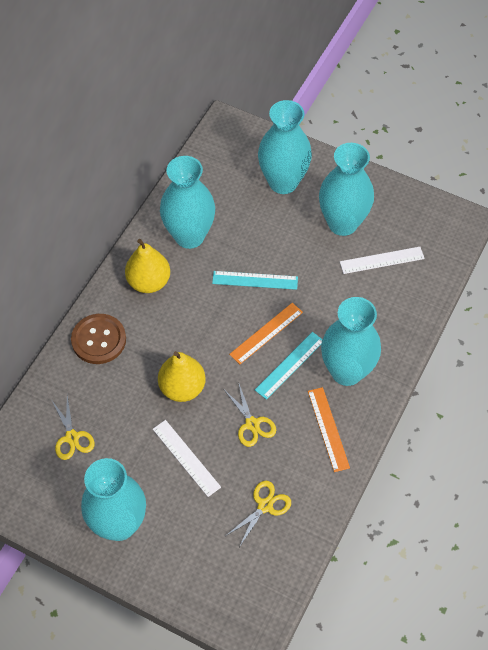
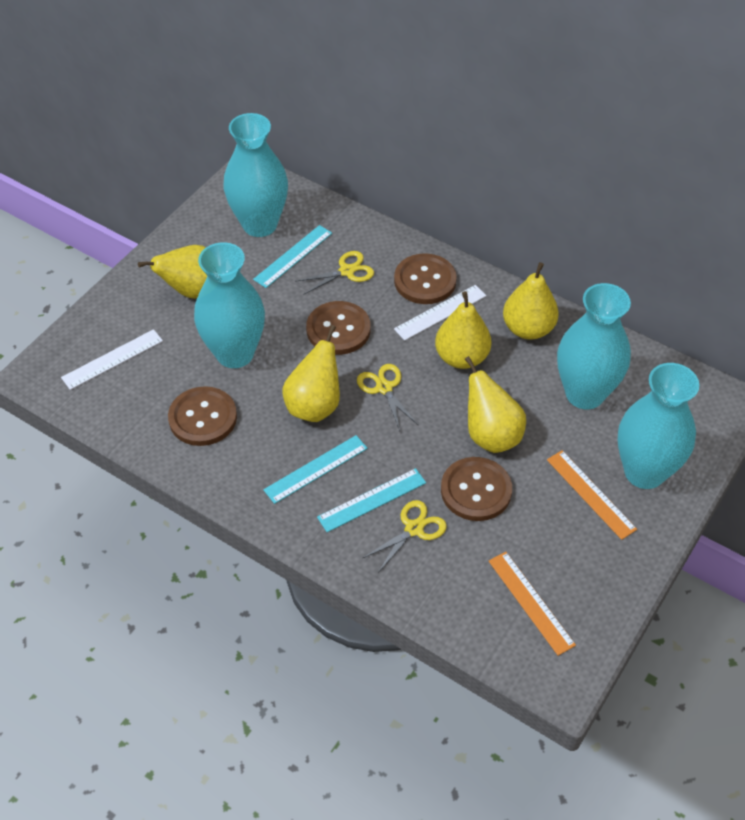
brown button: [71,314,126,364] = 1 -> [168,386,237,446] [306,301,371,355] [394,253,457,304] [441,457,512,521] = 4
turquoise ruler: [212,271,298,290] [255,332,323,400] = 2 -> [253,225,332,288] [263,435,368,504] [317,468,426,532] = 3
turquoise vase: [81,458,146,541] [160,156,215,249] [258,100,312,194] [319,143,374,236] [321,297,381,386] = 5 -> [194,242,265,368] [224,113,288,237] [557,283,631,410] [618,363,699,489] = 4
yellow pear: [125,239,170,293] [158,351,206,402] = 2 -> [138,245,207,299] [282,325,340,422] [435,291,491,369] [464,356,526,453] [503,262,559,340] = 5

